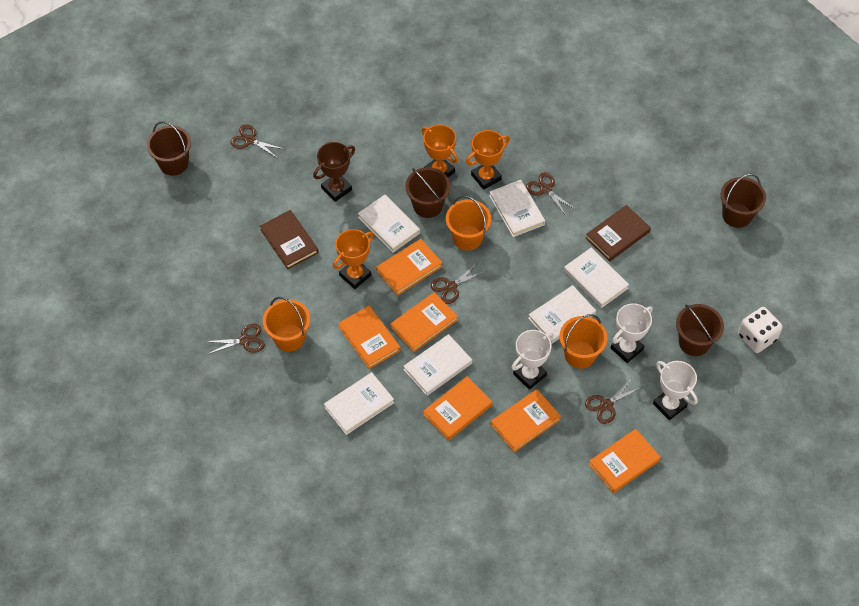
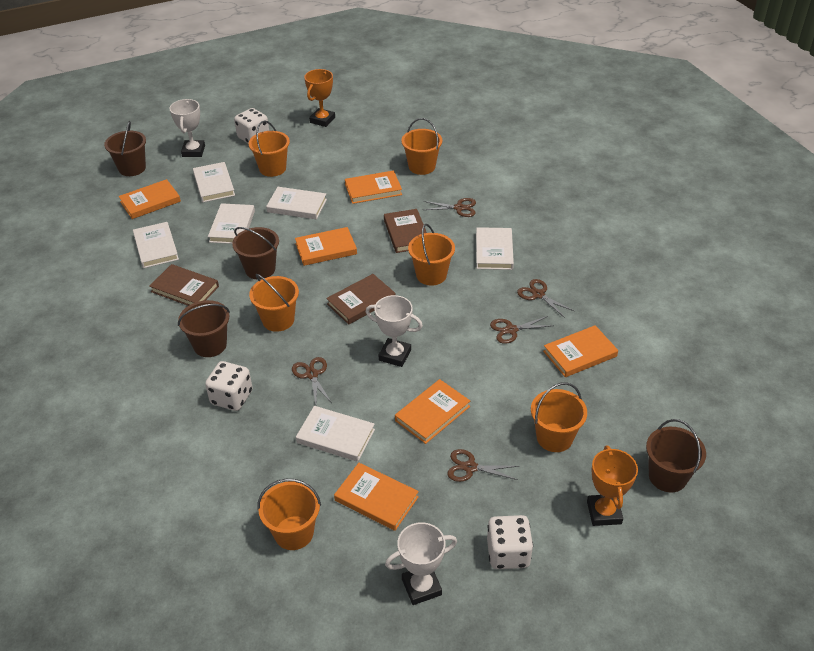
brown book: [260,210,319,269] [586,205,651,261] = 2 -> [149,264,219,306] [326,274,395,325] [384,209,427,253] = 3
brown trophy: [313,142,355,202] = 1 -> none = 0
orange bucket: [263,297,310,352] [446,196,491,250] [559,314,608,369] = 3 -> [249,120,290,177] [249,274,299,332] [257,479,321,550] [401,118,442,175] [408,224,455,285] [531,382,587,452] = 6
orange trophy: [333,229,374,289] [422,124,458,177] [466,130,510,190] = 3 -> [304,69,335,127] [587,445,638,526] = 2
white dice: [738,307,783,353] = 1 -> [205,361,253,411] [234,108,269,144] [487,515,533,569] = 3

